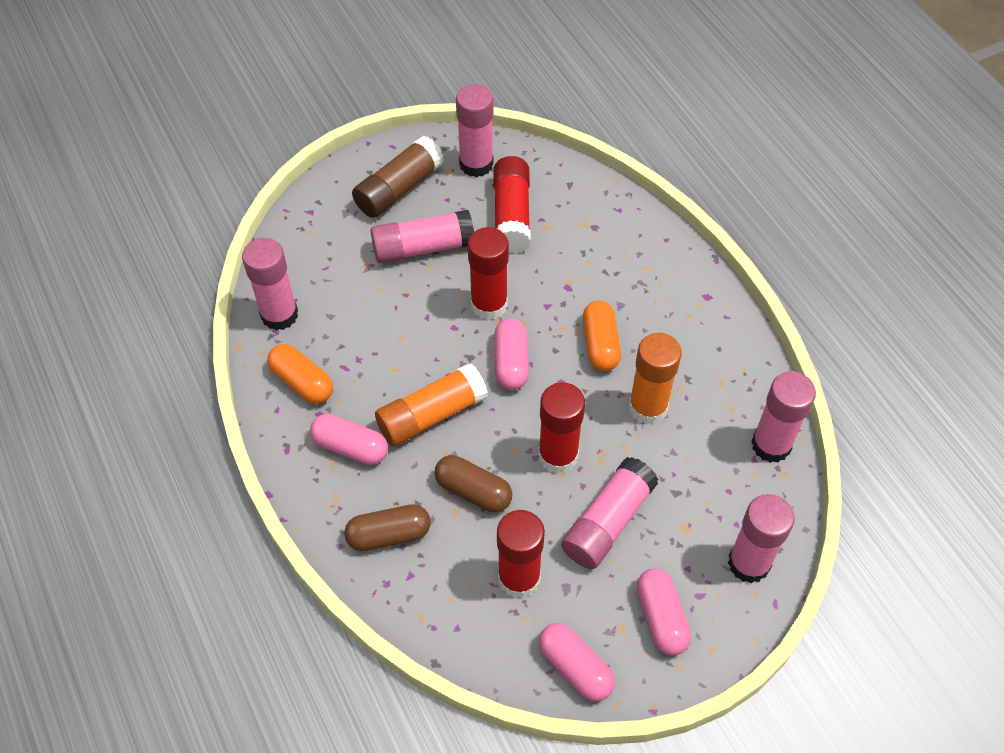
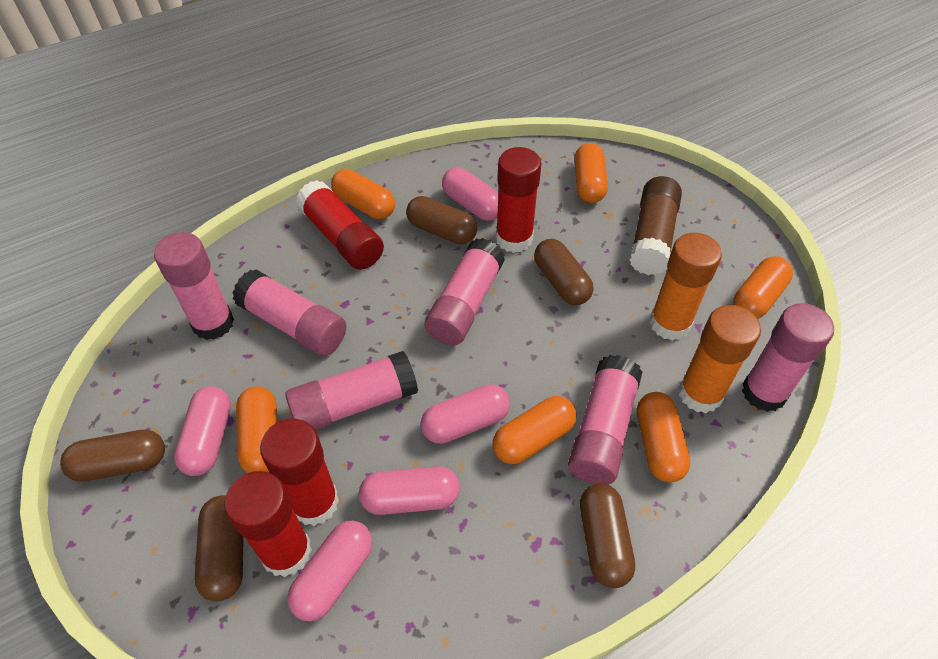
brown capsule: [344,504,431,551] [434,455,512,512] = 2 -> [60,430,165,482] [195,495,244,602] [406,196,477,244] [534,239,593,305] [580,483,635,588] = 5
orange capsule: [267,344,333,404] [583,301,621,371] = 2 -> [236,387,278,473] [331,169,395,219] [492,396,577,464] [574,143,608,203] [637,392,690,482] [733,256,793,319] = 6
pink capsule: [310,414,388,465] [494,318,529,390] [539,623,615,701] [637,568,691,656] = 4 -> [174,386,231,476] [287,520,373,621] [359,466,460,515] [421,384,510,444] [442,167,498,221] = 5

